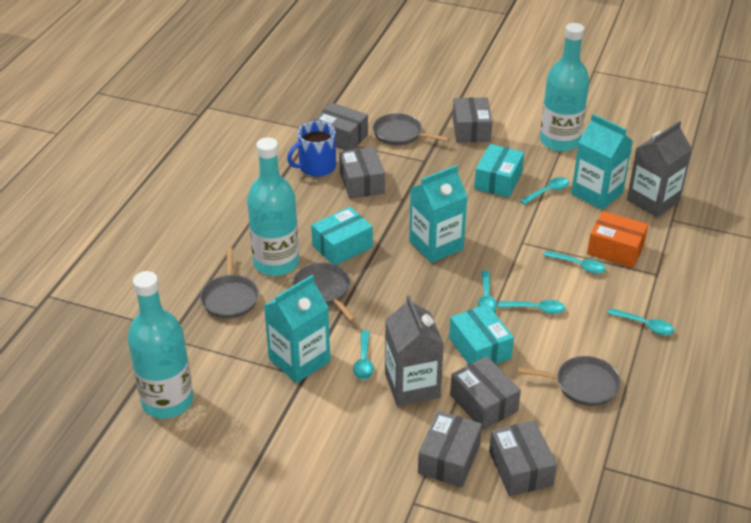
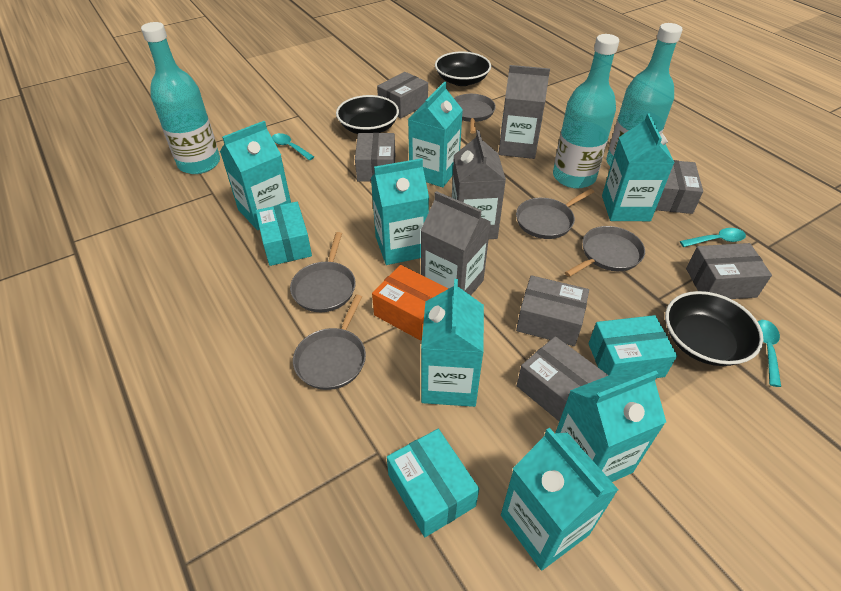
black bowl: none = 0 -> [336,95,399,134] [435,52,491,86] [665,291,764,366] = 3
blue mug: [287,121,336,177] = 1 -> none = 0
grey carton: [385,295,444,406] [627,121,692,217] = 2 -> [421,191,491,295] [452,130,506,239] [499,65,550,159] = 3
grey pan: [200,248,259,318] [293,263,356,321] [373,113,449,145] [518,356,621,406] = 4 -> [290,232,356,312] [293,294,366,390] [454,94,496,134] [516,188,594,239] [565,226,645,277] = 5
turquoise carton: [264,275,330,383] [409,165,468,263] [571,114,633,210] = 3 -> [220,121,291,230] [371,158,429,265] [408,82,463,187] [421,279,484,407] [501,428,619,570] [555,369,666,482] [602,113,674,221] = 7
turquoise spoon: [353,330,374,380] [478,271,497,312] [498,300,565,314] [520,177,569,205] [544,250,606,274] [608,308,674,335] = 6 -> [272,133,314,160] [680,228,746,247] [758,320,781,387] = 3

